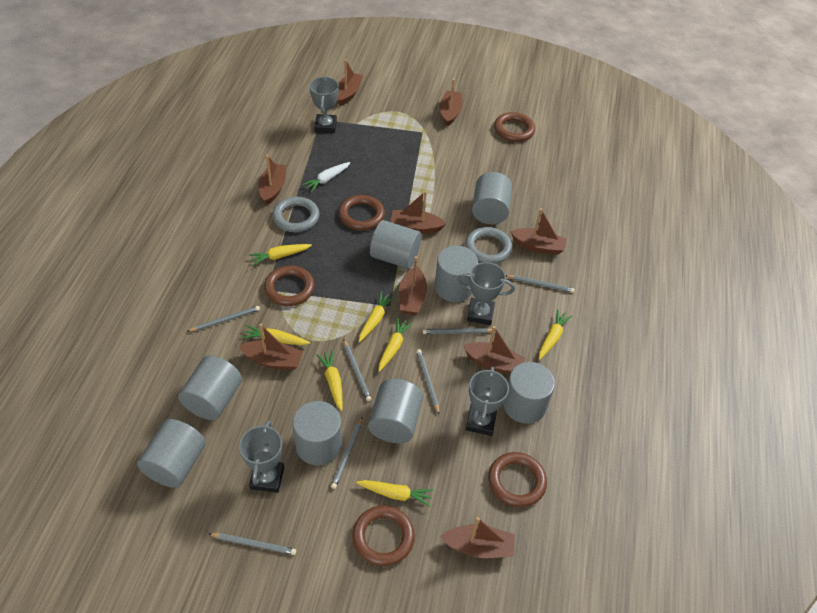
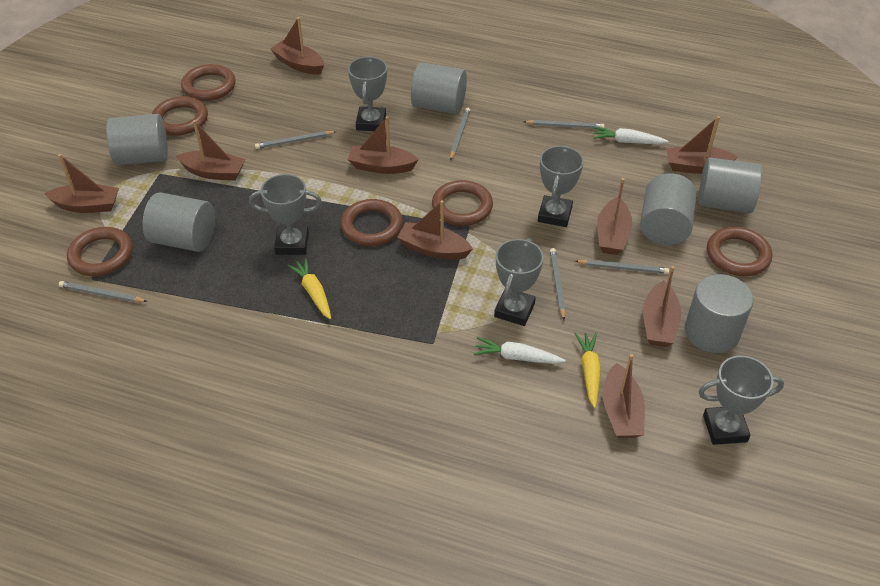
brown ring: [264,265,315,306] [339,195,385,230] [352,505,415,566] [488,452,547,507] [494,112,535,142] = 5 -> [67,227,133,276] [152,96,208,136] [181,64,236,101] [340,199,403,246] [432,180,493,226] [707,227,772,276] = 6
grey cylinder: [137,419,206,488] [178,355,242,420] [293,401,342,465] [368,379,423,443] [370,220,421,269] [434,246,478,302] [472,172,512,224] [503,362,555,424] = 8 -> [106,114,168,165] [143,192,215,252] [411,62,467,114] [640,173,697,245] [685,274,754,353] [698,157,762,213] = 6
grey pencil: [186,306,260,332] [209,533,296,555] [331,417,362,489] [344,340,371,401] [417,349,439,414] [423,328,496,334] [506,275,575,293] = 7 -> [59,281,148,302] [255,131,337,149] [450,108,470,160] [524,120,605,129] [550,248,566,320] [575,259,669,274] = 6
grey ring: [273,197,319,232] [465,227,512,264] = 2 -> none = 0
grey trophy: [239,420,284,493] [309,76,339,133] [458,262,515,325] [466,367,509,436] = 4 -> [249,174,322,255] [348,56,387,131] [494,238,544,326] [538,145,584,227] [698,356,784,445] = 5
white carrot: [302,162,350,192] = 1 -> [474,337,566,364] [593,127,668,144] = 2
yellow carrot: [241,325,310,345] [249,244,312,266] [317,351,343,411] [356,480,434,507] [359,292,395,342] [379,318,413,372] [539,310,572,360] = 7 -> [287,258,331,319] [575,333,601,408] = 2

